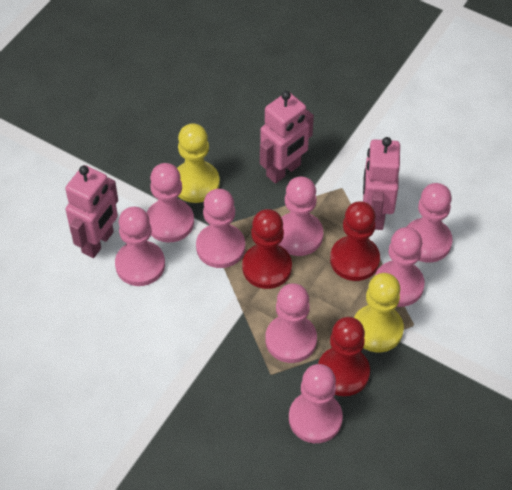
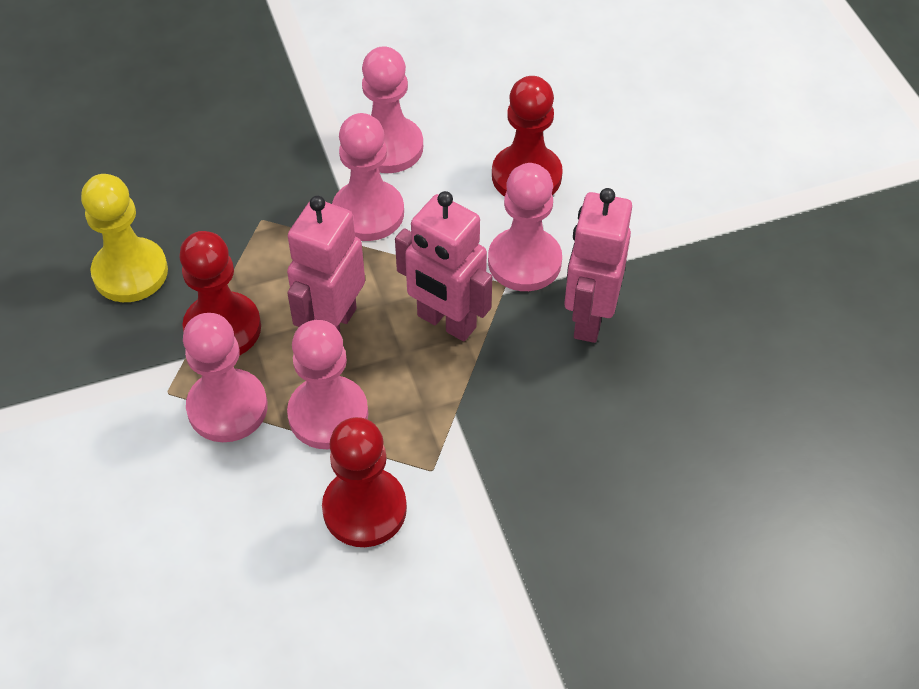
pink pawn: [115,207,165,286] [147,163,194,243] [196,189,245,268] [265,283,317,363] [278,177,323,256] [289,364,343,443] [375,227,425,307] [406,183,453,262] = 8 -> [183,313,268,442] [287,320,368,449] [332,113,404,241] [362,46,423,173] [488,163,562,291] = 5
yellow pawn: [177,123,220,203] [354,273,404,352] = 2 -> [81,174,168,302] = 1

